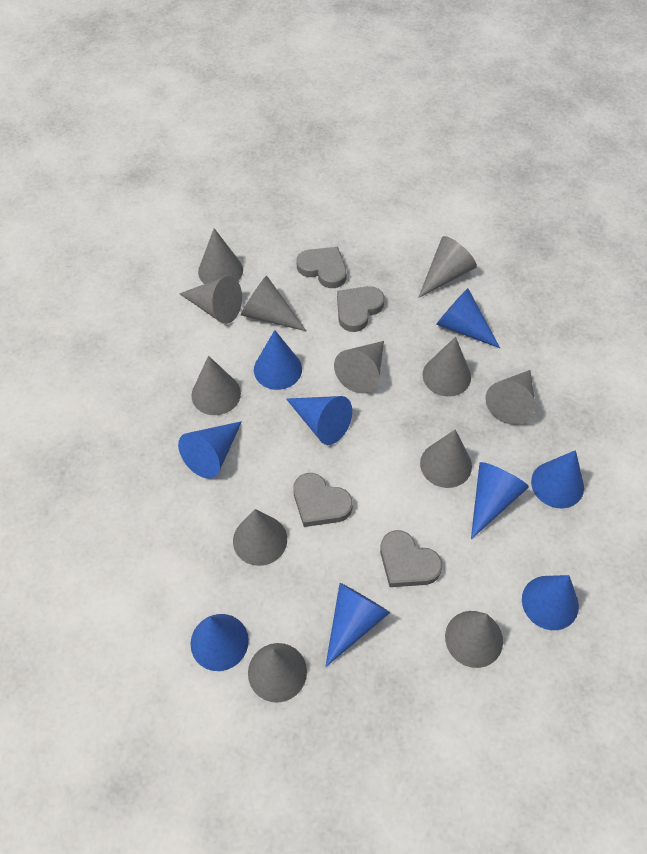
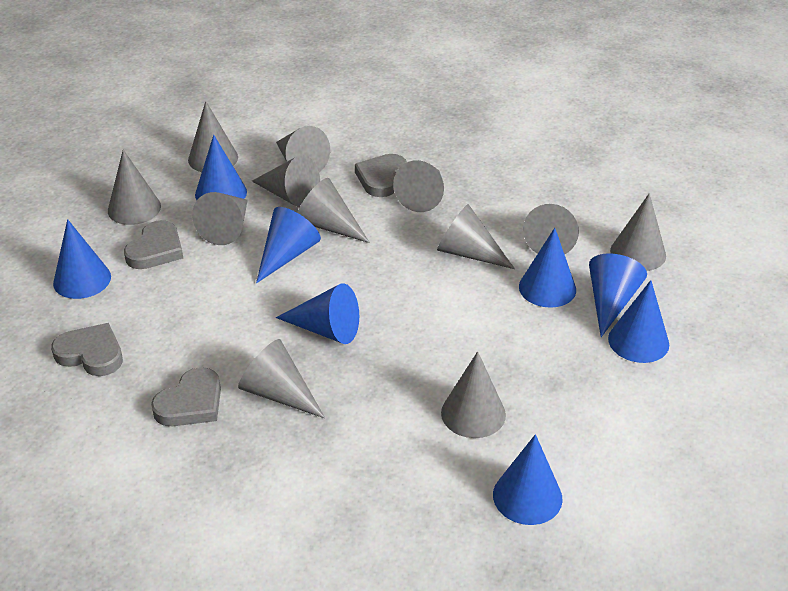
blue cone: [178,421,242,479] [191,614,249,671] [254,330,302,390] [286,396,352,445] [325,583,390,667] [436,288,500,348] [471,462,529,539] [522,575,579,630] [531,450,584,509] = 9 -> [53,219,111,299] [195,135,247,200] [256,207,321,283] [276,283,359,344] [493,434,563,525] [519,228,576,308] [589,253,647,337] [608,280,669,363] = 8

